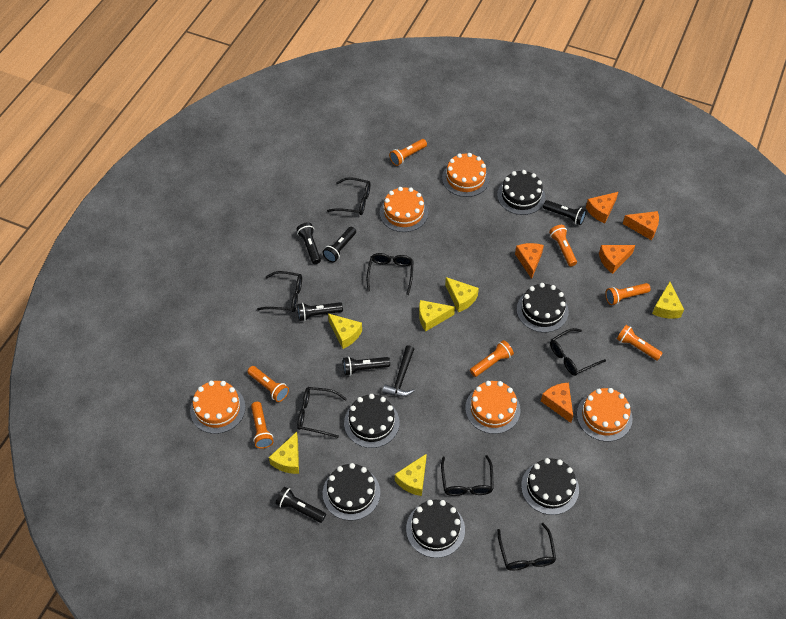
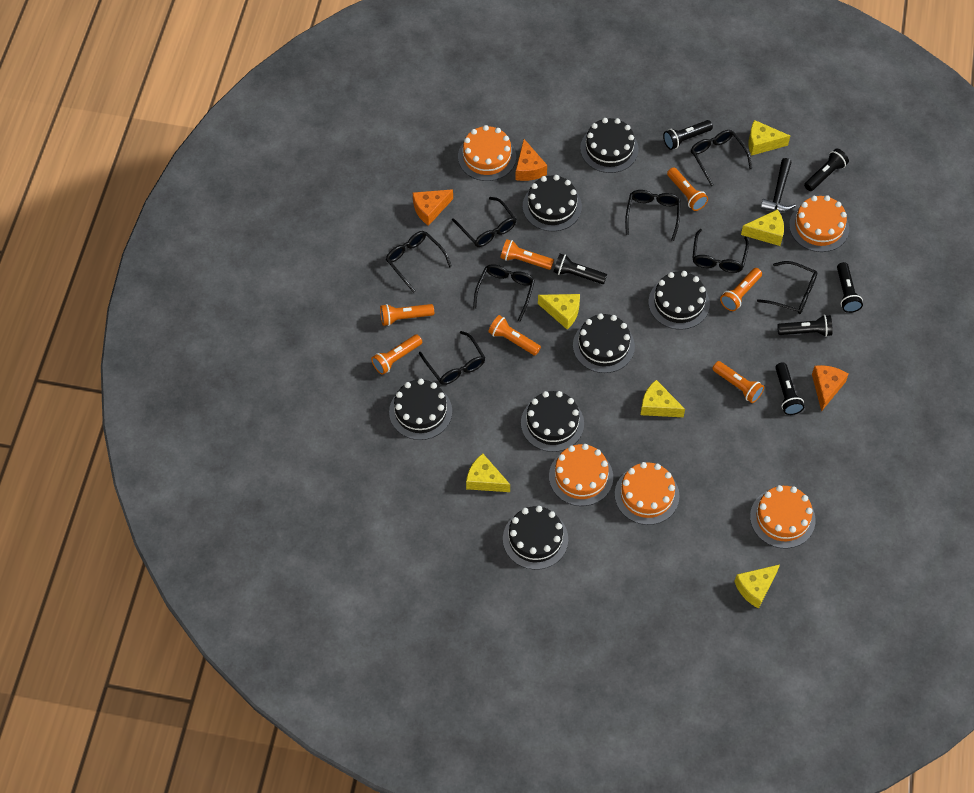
black cake: [323,463,380,521] [344,394,399,448] [406,500,465,558] [497,170,545,215] [517,283,569,332] [521,458,579,515] = 6 -> [389,379,452,440] [503,506,568,570] [521,391,584,452] [523,175,582,231] [573,313,635,373] [580,118,639,173] [648,271,710,330] = 7
black glasses: [257,271,302,312] [297,387,347,438] [327,177,371,215] [367,253,414,295] [441,455,494,496] [497,523,556,571] [550,328,606,376] = 7 -> [386,231,452,293] [419,331,485,385] [452,197,516,247] [473,264,535,321] [625,190,681,241] [691,130,752,186] [692,229,749,273] [757,261,817,314] = 8
orange cheese: [515,243,544,279] [541,383,573,423] [586,192,618,223] [599,245,635,274] [623,211,659,240] = 5 -> [413,189,453,226] [515,139,547,181] [812,365,848,412] = 3

